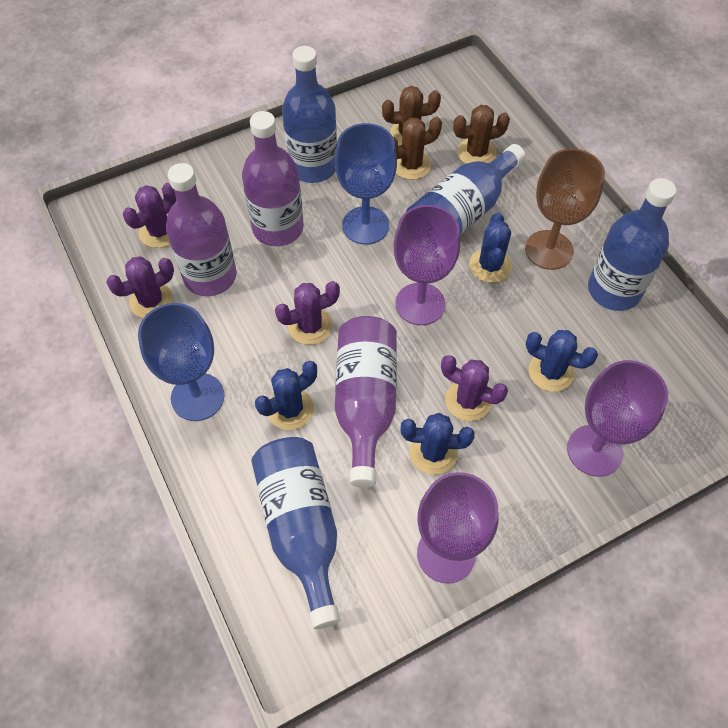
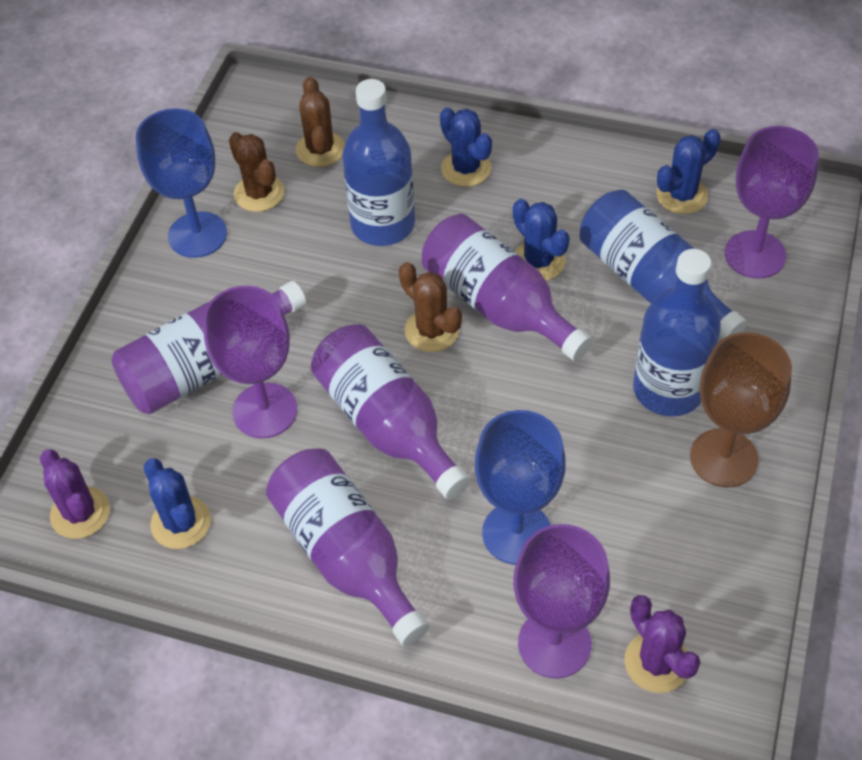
blue bottle: [251,437,340,629] [282,46,337,183] [406,144,526,235] [588,178,676,311] = 4 -> [342,79,415,246] [579,190,747,339] [633,249,721,417] = 3
purple bottle: [166,163,237,296] [242,111,304,246] [335,316,397,488] = 3 -> [112,281,307,415] [266,449,429,646] [311,324,470,499] [422,214,593,361] = 4
purple cactus: [106,257,174,318] [123,183,176,248] [275,281,340,345] [441,355,508,421] = 4 -> [40,449,110,539] [624,595,701,693] = 2

